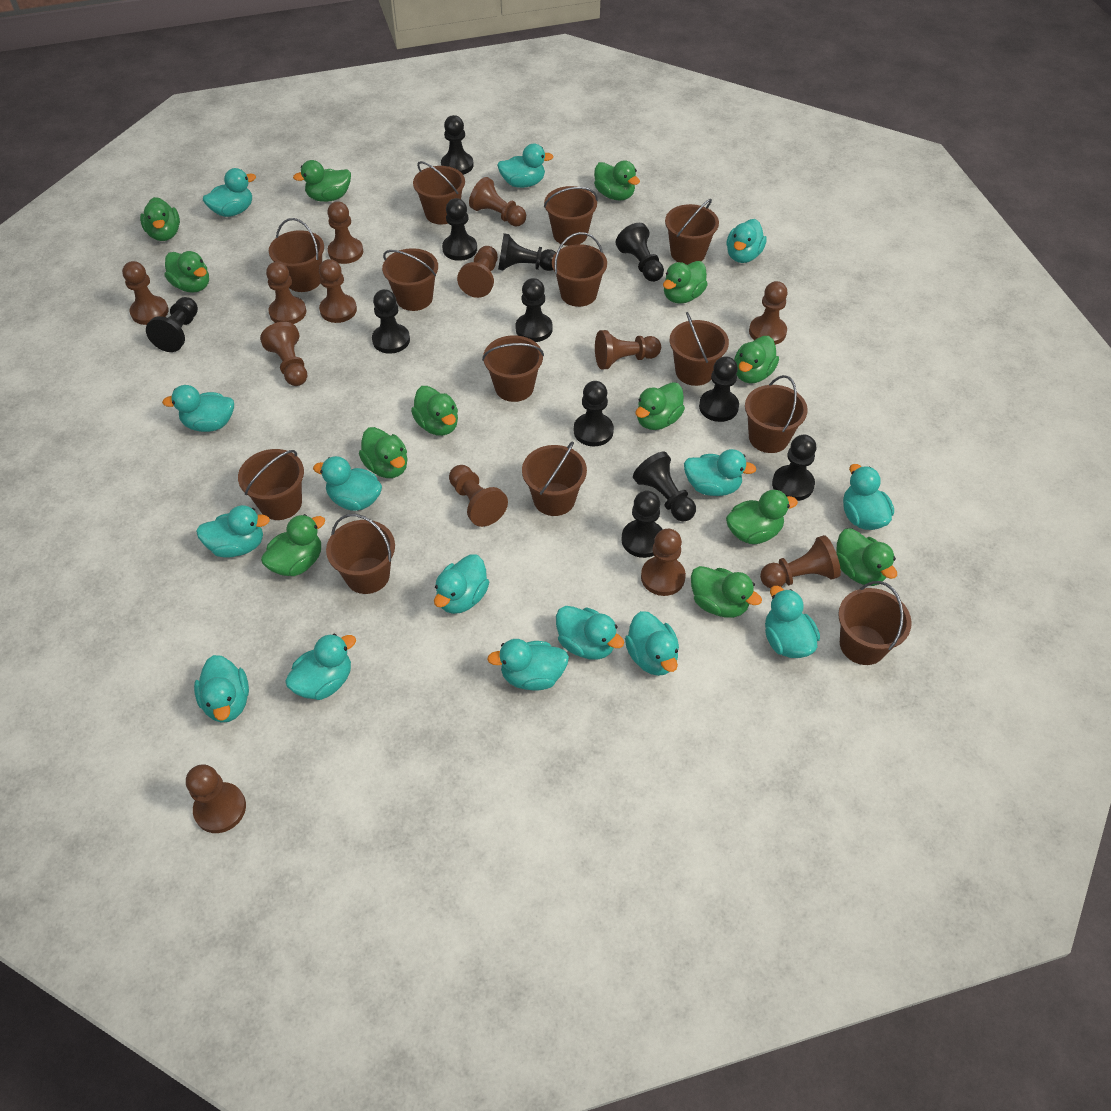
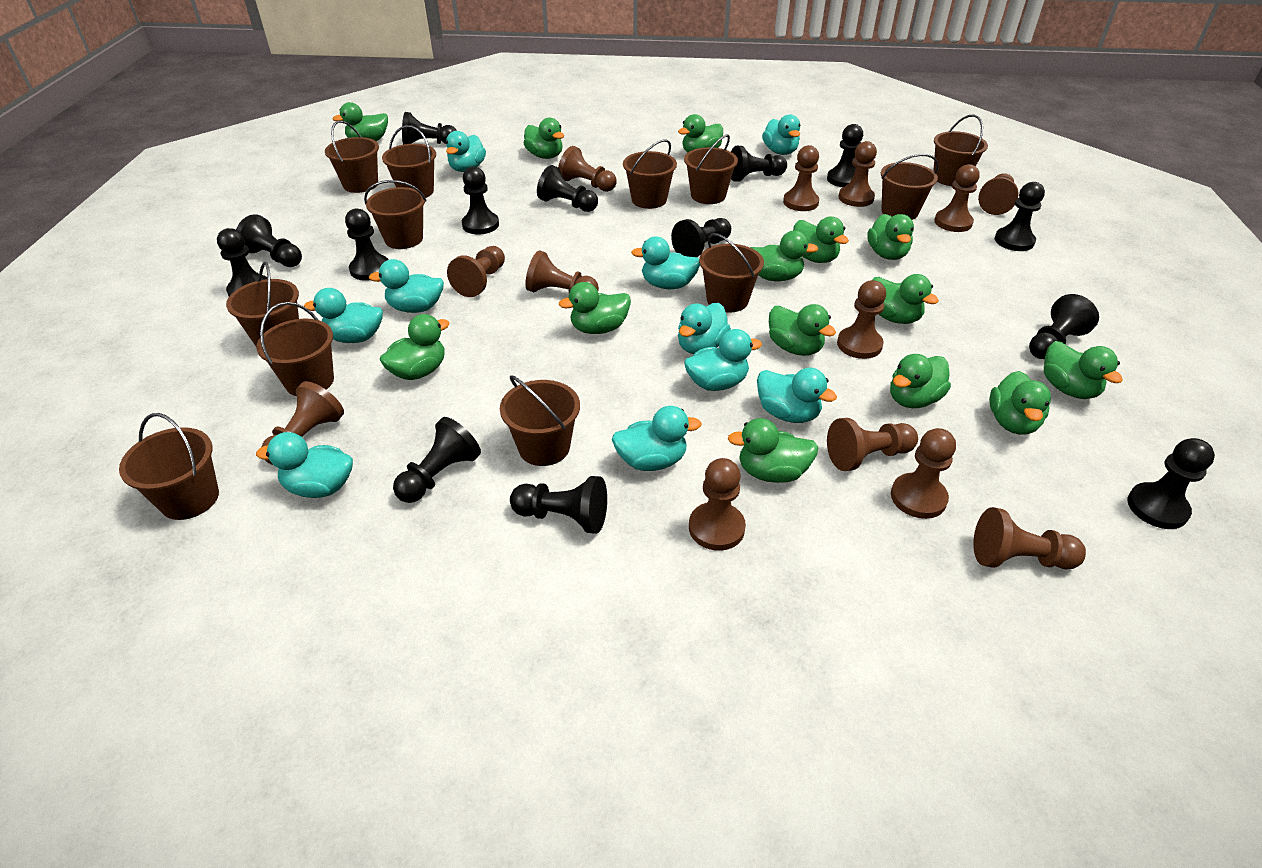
black pawn: [146,297,198,352] [372,289,410,354] [441,115,474,175] [442,198,477,261] [498,233,556,271] [515,278,553,342] [574,381,614,446] [615,223,664,282] [621,491,663,558] [633,452,696,522] [699,356,739,422] [772,435,817,501] = 12 -> [217,228,267,296] [236,214,302,267] [345,209,389,281] [393,417,481,503] [402,112,457,145] [462,166,499,234] [510,476,607,534] [537,165,598,212] [671,218,731,257] [731,146,787,182] [827,124,863,187] [995,182,1045,251] [1029,294,1099,359] [1127,438,1215,529] = 14
brown bucket: [238,449,304,520] [269,218,324,292] [326,514,395,594] [382,248,438,311] [413,161,465,224] [482,335,544,402] [522,441,587,516] [544,186,598,246] [552,232,607,307] [665,199,719,265] [670,312,729,386] [745,375,808,453] [838,581,912,665] = 13 -> [119,413,219,520] [226,262,299,347] [257,302,334,396] [325,121,379,193] [364,180,426,249] [382,125,436,198] [500,375,580,466] [623,139,677,209] [684,135,738,204] [699,233,764,313] [881,154,939,220] [933,115,988,186] = 12
green duck: [140,197,180,241] [165,251,209,293] [261,514,325,576] [293,160,351,202] [359,427,408,478] [411,386,458,436] [594,160,640,201] [635,382,685,430] [663,261,708,304] [691,566,762,618] [726,490,798,544] [734,336,779,383] [836,528,897,586] = 13 -> [333,102,388,141] [380,314,450,380] [524,117,564,159] [559,282,631,334] [678,114,723,152] [727,418,819,483] [750,231,818,281] [769,304,836,356] [793,217,849,263] [867,214,914,260] [872,274,939,324] [890,354,951,408] [989,371,1051,435] [1044,341,1123,399] = 14
turquoise duck: [162,385,234,432] [194,655,249,723] [196,505,270,558] [203,168,256,217] [285,633,356,700] [313,456,382,511] [434,554,489,614] [487,639,569,691] [497,144,554,188] [556,606,624,660] [625,611,679,676] [684,449,757,496] [726,219,767,263] [765,586,820,658] [843,464,894,530] = 15 -> [256,432,353,498] [304,288,383,343] [369,259,444,313] [446,131,486,172] [612,406,702,471] [631,237,700,289] [678,303,731,354] [684,329,762,391] [757,368,837,423] [762,114,801,155] = 10

